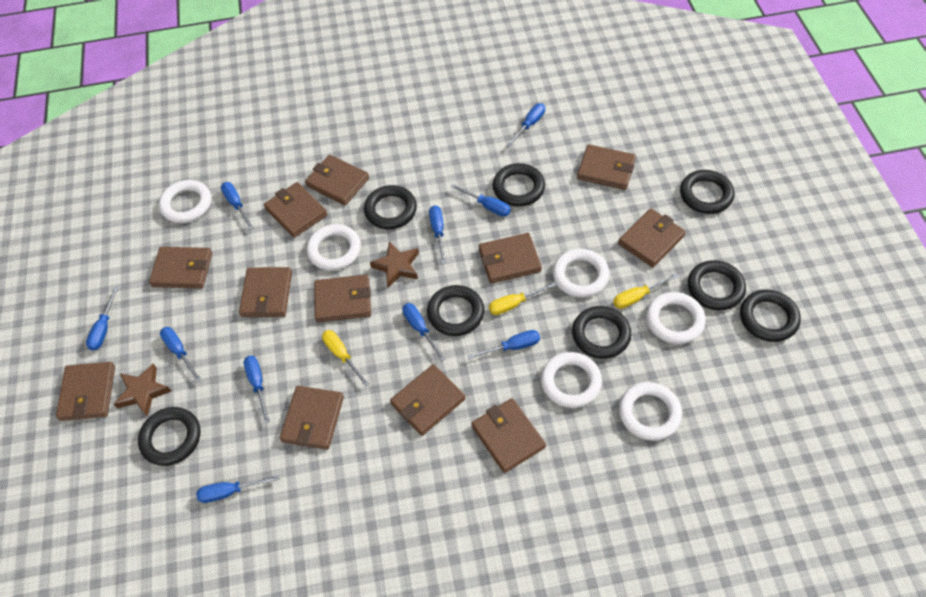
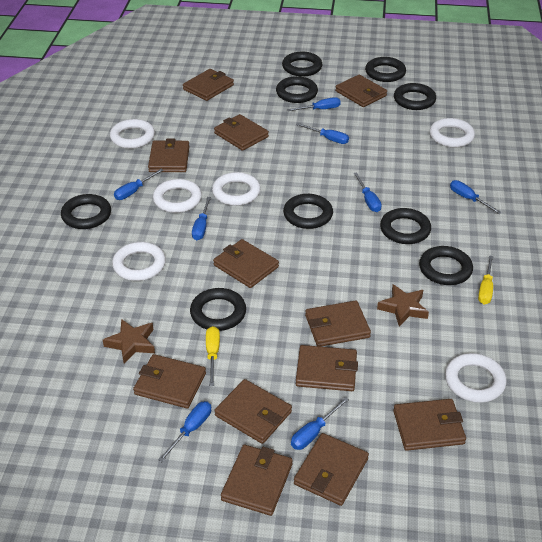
black ring: [138,407,200,466] [364,185,417,229] [427,285,484,336] [493,163,545,207] [572,306,631,359] [680,170,734,214] [688,260,746,310] [740,290,801,342] = 8 -> [61,194,111,229] [190,288,246,331] [276,76,318,103] [282,51,322,77] [283,194,333,229] [365,57,406,82] [380,208,431,244] [394,83,436,110] [419,246,473,285] = 9
blue screwdriver: [86,286,119,351] [160,327,201,382] [196,475,280,503] [221,182,254,230] [243,356,270,423] [402,303,445,361] [429,205,446,263] [451,184,511,216] [467,330,540,360] [507,103,545,147] = 10 -> [114,169,164,200] [158,401,211,462] [192,197,211,240] [287,97,341,111] [291,397,349,450] [296,123,349,144] [353,172,382,212] [450,180,502,214] = 8
yellow screwdriver: [322,330,369,387] [489,282,557,315] [613,274,679,309] = 3 -> [206,326,220,386] [478,255,493,304] = 2

